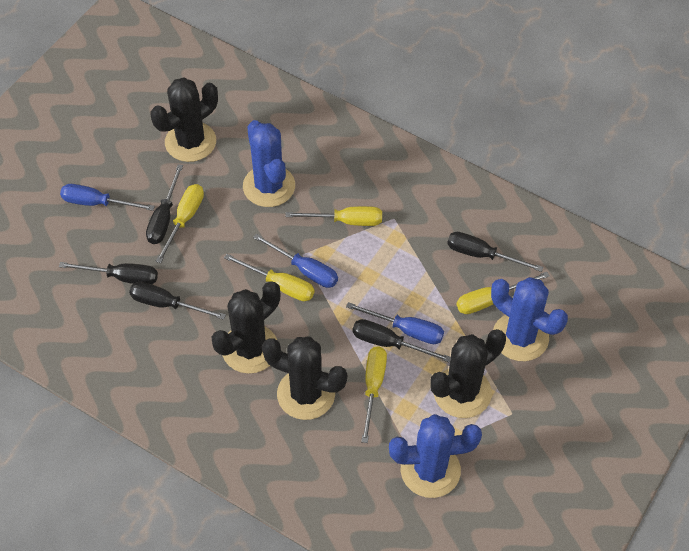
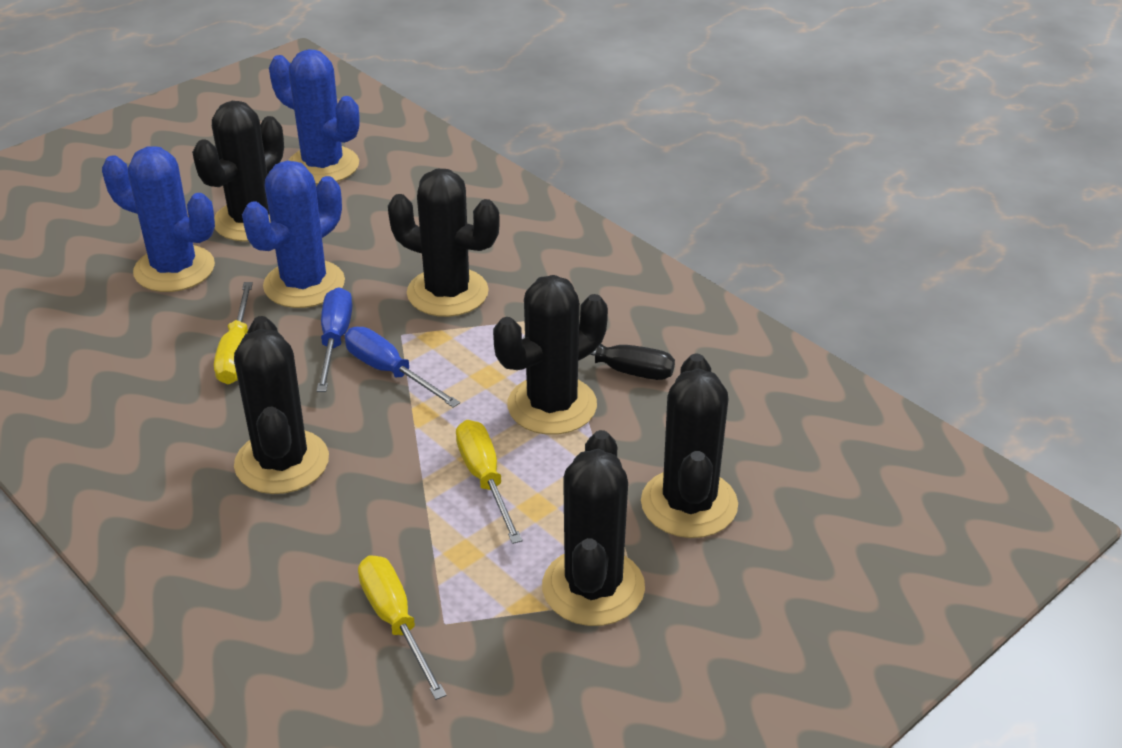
black cactus: [151,77,218,162] [212,281,280,374] [262,337,347,420] [430,329,506,418] = 4 -> [192,101,284,242] [234,316,329,494] [388,169,500,317] [493,275,608,435] [542,430,645,626] [641,354,738,538] = 6
black screwdriver: [59,262,158,284] [129,282,226,320] [146,164,183,244] [352,319,451,363] [447,232,543,272] = 5 -> [522,335,675,380] = 1
blue screwdriver: [60,184,155,211] [253,234,338,288] [346,302,444,344] = 3 -> [317,287,352,392] [345,327,460,408] = 2
yellow screwdriver: [156,184,204,263] [224,254,315,301] [285,206,382,226] [361,346,387,443] [457,272,549,314] = 5 -> [214,282,253,384] [358,555,447,700] [456,420,522,544] = 3

